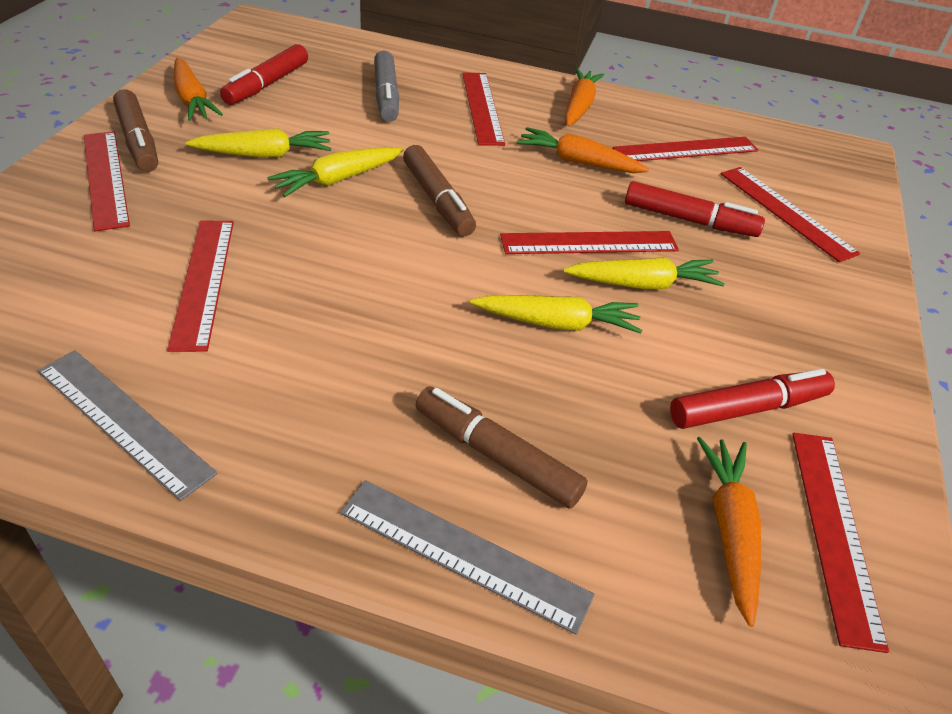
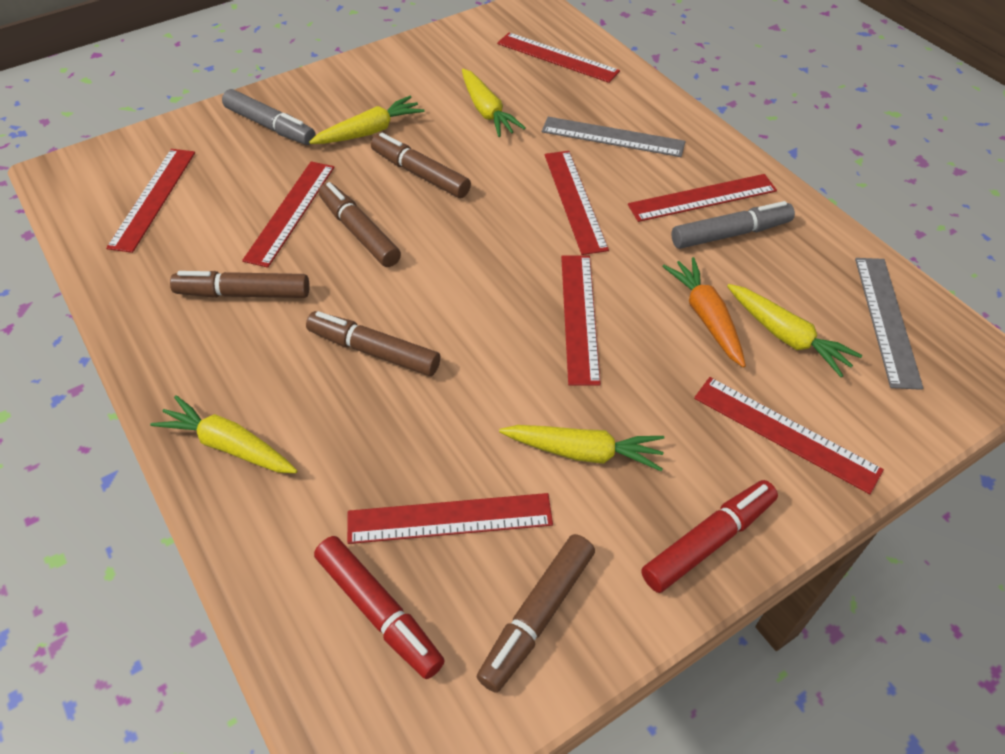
brown marker: [113,89,158,172] [403,145,476,236] [415,386,588,509] = 3 -> [170,271,310,298] [306,311,440,376] [319,182,401,267] [371,133,471,198] [477,534,595,693] = 5
grey marker: [374,51,399,122] = 1 -> [222,89,316,145] [671,201,795,249] = 2
orange carrot: [174,58,223,121] [516,127,649,173] [564,68,604,126] [697,437,761,627] = 4 -> [662,257,746,368] = 1
red marker: [220,44,308,105] [625,181,765,237] [670,369,835,429] = 3 -> [314,536,445,679] [641,480,778,593] = 2
red ruler: [84,131,130,231] [167,221,234,352] [462,72,505,146] [500,231,679,254] [613,137,758,161] [721,167,860,262] [792,433,889,653] = 7 -> [106,149,195,253] [242,161,334,268] [347,493,553,544] [497,33,620,83] [545,151,609,255] [561,255,601,386] [628,174,777,222] [694,377,884,494] = 8
yellow carrot: [186,128,331,158] [267,147,403,197] [470,295,642,334] [563,258,724,289] = 4 -> [150,395,298,473] [309,96,424,144] [462,69,526,137] [499,425,664,472] [727,284,862,377] = 5

